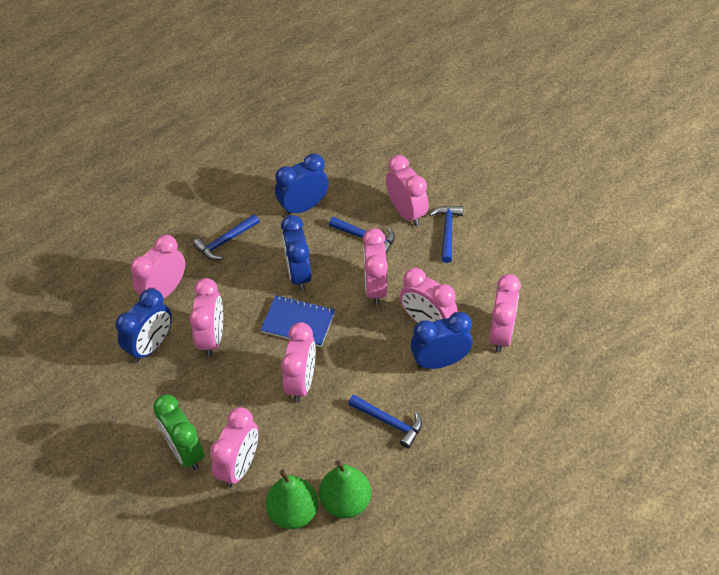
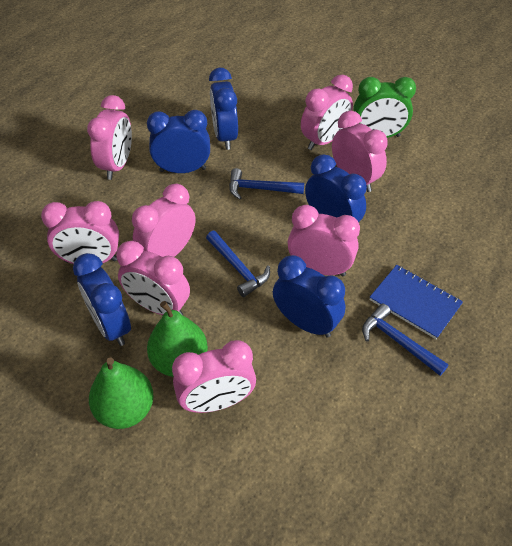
blue clock: [116,289,172,362] [275,153,329,216] [281,215,312,291] [410,312,473,369] = 4 -> [73,253,131,346] [147,110,210,173] [209,68,238,150] [273,255,345,337] [305,154,367,222] = 5
blue hammer: [193,214,260,260] [329,217,395,254] [348,395,422,448] [429,206,463,263] = 4 -> [206,231,270,297] [229,168,304,199] [362,304,449,376] = 3

